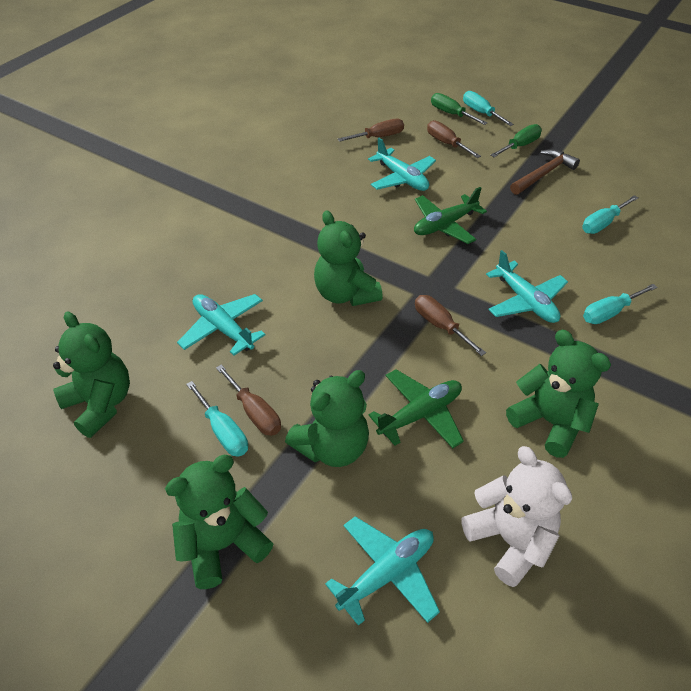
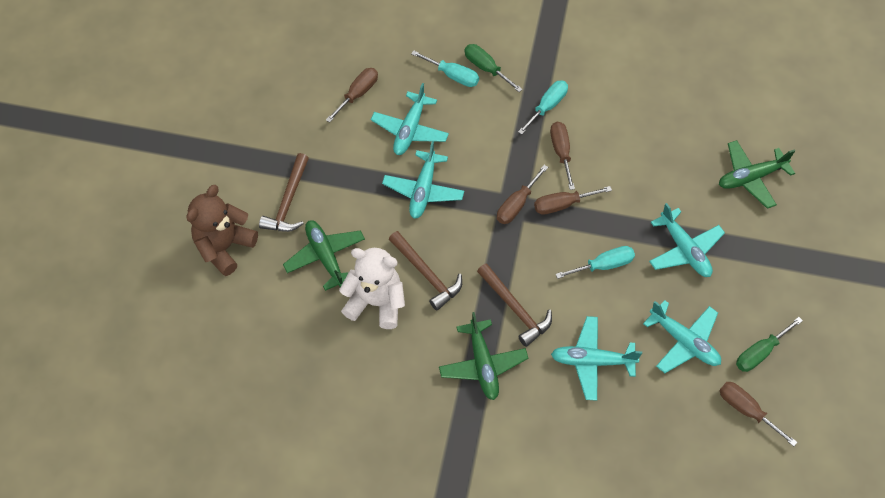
brown hammer: [510,149,580,195] = 1 -> [259,153,309,232] [389,231,462,311] [477,263,552,347] = 3
brown screwdriver: [216,365,281,436] [338,119,404,142] [415,295,486,356] [427,120,481,158] = 4 -> [326,68,378,123] [497,165,548,224] [534,186,612,215] [550,122,575,190] [719,382,798,446] = 5
brown teddy bear: none = 0 -> [186,185,258,276] = 1
green plane: [368,369,464,448] [414,187,487,244] = 2 -> [283,220,365,291] [439,312,528,400] [719,140,795,209] = 3
green teddy bear: [53,312,130,438] [165,455,273,589] [285,370,369,467] [314,210,383,306] [506,330,611,458] = 5 -> none = 0
turquoise plane: [177,294,265,355] [325,516,440,626] [368,138,436,191] [486,250,568,323] = 4 -> [371,83,449,155] [382,141,464,219] [551,316,642,401] [643,300,721,373] [649,203,725,277] = 5
turquoise screwdriver: [186,381,248,457] [463,91,514,126] [582,195,639,234] [583,284,657,324] = 4 -> [411,50,479,87] [518,81,568,135] [556,246,635,279] = 3

